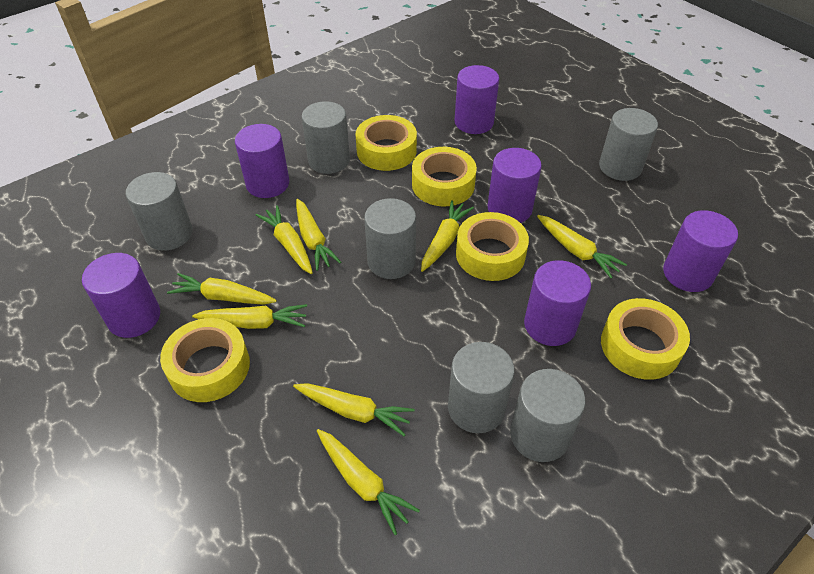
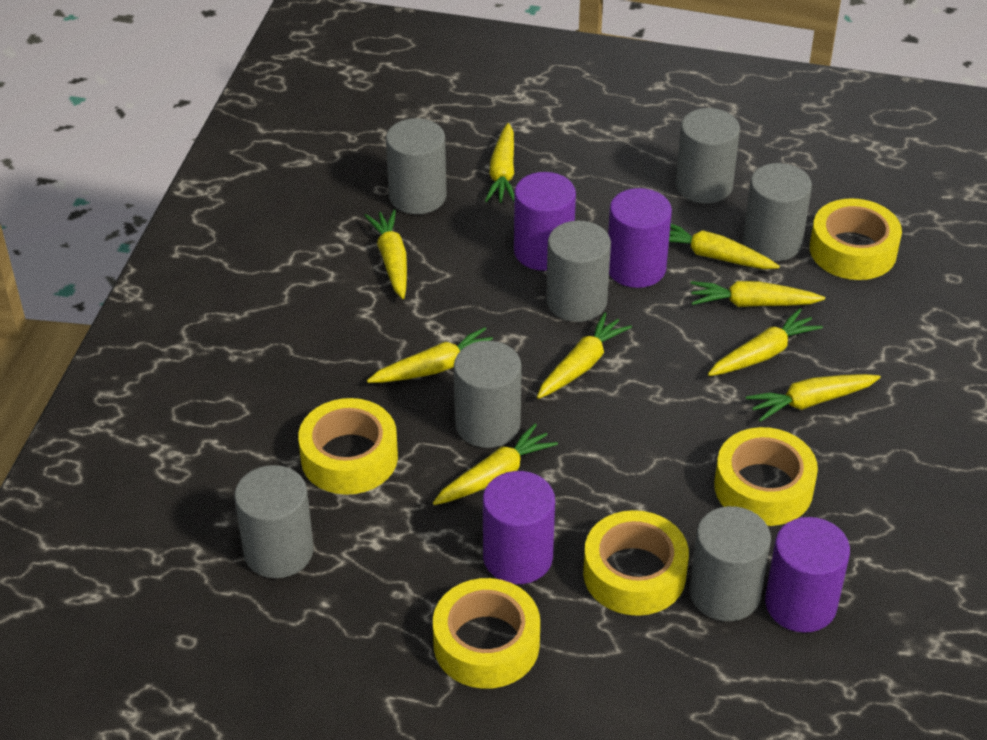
grey cylinder: [126,172,193,251] [301,101,350,174] [364,198,416,279] [448,342,515,433] [510,369,586,462] [599,108,658,181] = 6 -> [234,465,314,578] [386,118,446,214] [454,341,522,448] [546,221,611,322] [676,108,740,204] [689,506,771,621] [743,163,812,261] = 7
purple cylinder: [82,253,160,338] [235,124,289,198] [454,65,499,134] [488,148,542,223] [524,260,591,346] [663,210,738,292] = 6 -> [483,471,555,584] [514,172,576,271] [608,188,672,288] [765,517,850,633] = 4
yellow carrot: [167,273,277,305] [192,304,307,329] [255,205,313,274] [293,383,415,436] [296,199,341,271] [317,429,420,535] [421,200,474,272] [537,215,627,278] = 8 -> [364,210,407,299] [367,327,493,383] [433,423,558,505] [485,123,514,203] [537,312,632,399] [669,224,780,269] [691,281,825,307] [708,308,823,376] [746,374,881,422] = 9

